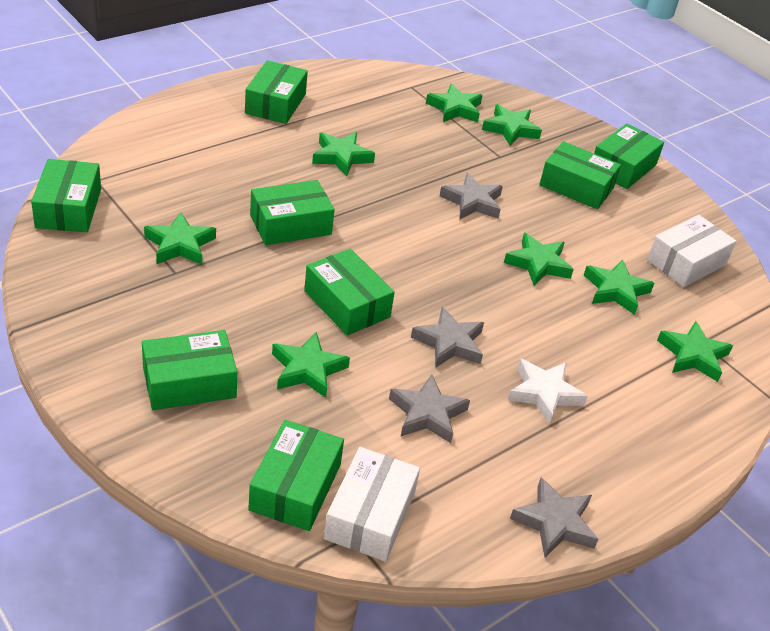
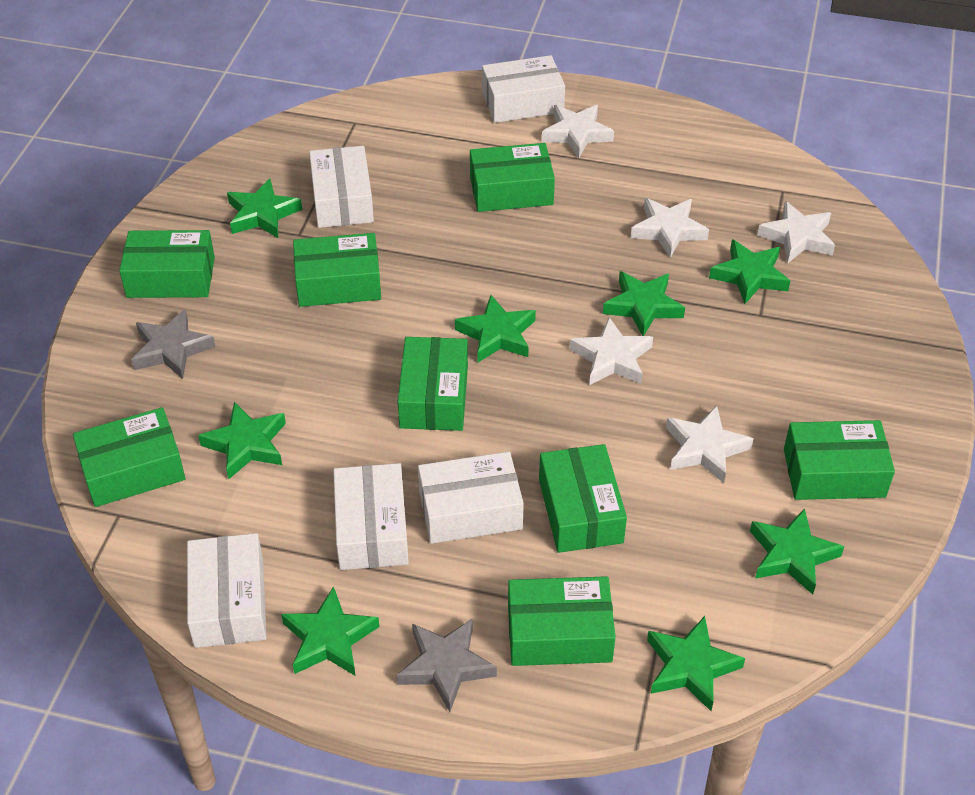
grey star: [389,374,470,443] [411,307,484,368] [440,173,503,219] [510,478,598,558] = 4 -> [132,309,215,379] [397,619,497,712] = 2
white box: [324,447,420,562] [647,215,736,287] = 2 -> [187,533,266,648] [309,146,374,228] [333,463,409,570] [418,452,524,544] [482,55,565,123] = 5
white star: [508,359,588,424] = 1 -> [542,105,614,158] [570,317,653,385] [631,198,709,258] [666,406,753,483] [757,201,835,263] = 5

